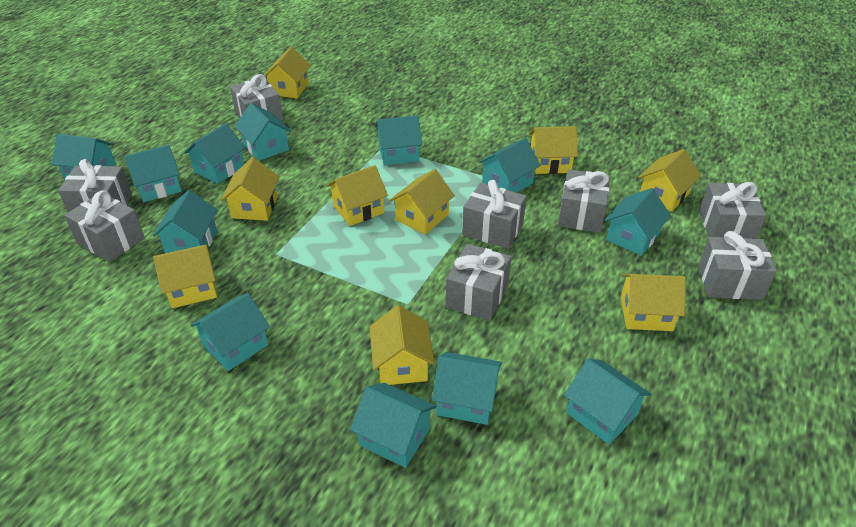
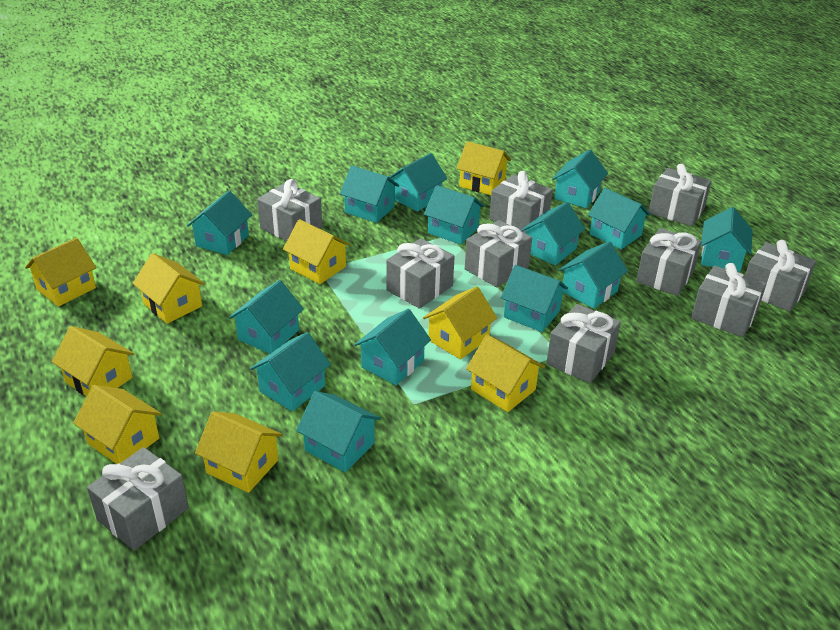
grey gift: [58,159,132,212] [64,190,145,262] [230,74,283,121] [446,244,511,321] [462,180,527,249] [558,169,610,233] [698,231,777,300] [699,182,766,239] = 8 -> [87,447,189,551] [257,179,322,241] [386,238,455,309] [465,220,532,288] [489,171,553,233] [546,304,621,383] [636,228,702,296] [649,164,712,226] [691,263,766,337] [745,240,816,312] = 10
turquoise house: [52,134,116,180] [124,145,182,202] [153,190,218,253] [184,123,246,184] [191,293,270,371] [235,103,291,161] [350,383,436,468] [375,115,422,165] [432,352,502,425] [478,138,541,193] [564,359,651,444] [605,188,671,256] = 12 -> [187,191,252,255] [229,280,304,354] [250,332,331,411] [296,391,381,472] [340,166,399,223] [354,309,431,385] [389,153,447,212] [424,185,485,245] [501,265,568,332] [521,202,585,266] [552,150,608,208] [559,241,628,309] [588,188,651,249] [701,207,752,272] = 14

